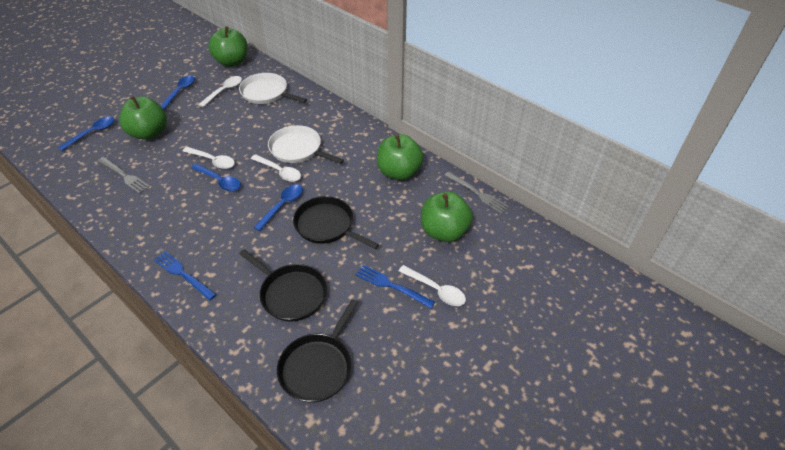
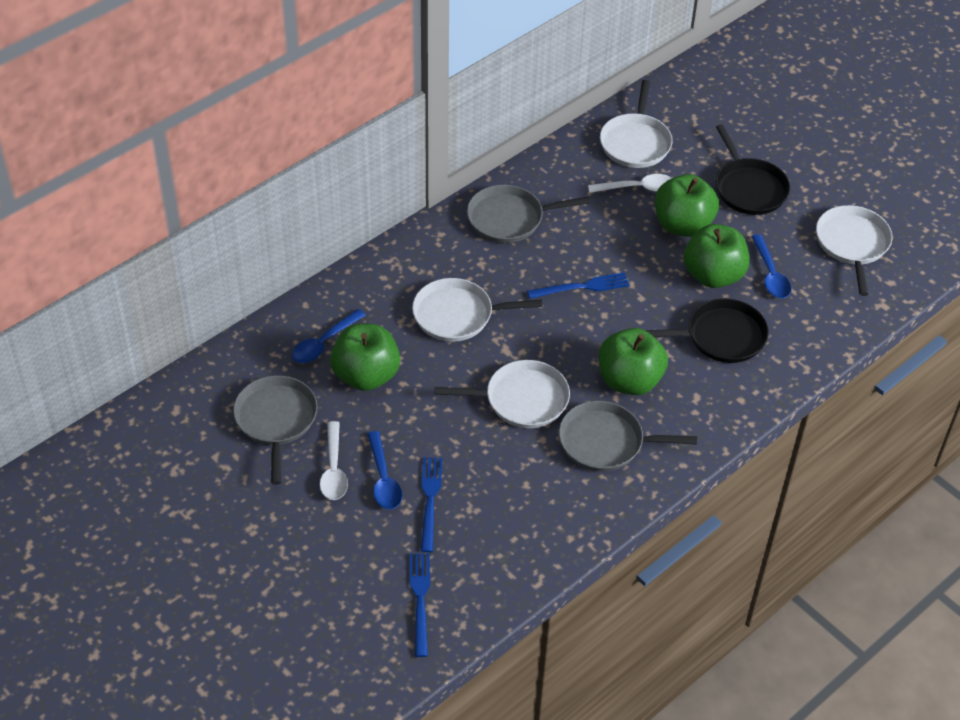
black pan: [239,249,327,322] [277,299,358,403] [293,196,379,249] = 3 -> [645,298,769,363] [716,124,790,215] = 2
blue fork: [154,251,217,301] [355,265,435,308] = 2 -> [409,553,430,657] [421,457,443,553] [527,272,630,299] = 3
blue spoon: [58,117,115,151] [161,75,195,110] [191,164,241,191] [253,185,303,231] = 4 -> [292,309,366,363] [367,431,402,509] [752,234,791,298] = 3
grey fork: [98,157,150,194] [444,171,509,214] = 2 -> none = 0
grey pan: none = 0 -> [233,375,318,485] [467,185,590,243] [559,401,697,472] = 3
white pan: [239,73,307,104] [268,125,344,164] = 2 -> [412,278,542,342] [435,360,570,428] [600,80,672,168] [816,205,892,296] = 4
white spoon: [183,147,235,169] [198,76,242,107] [251,154,301,182] [399,265,466,306] = 4 -> [320,421,348,500] [588,174,672,193] = 2

